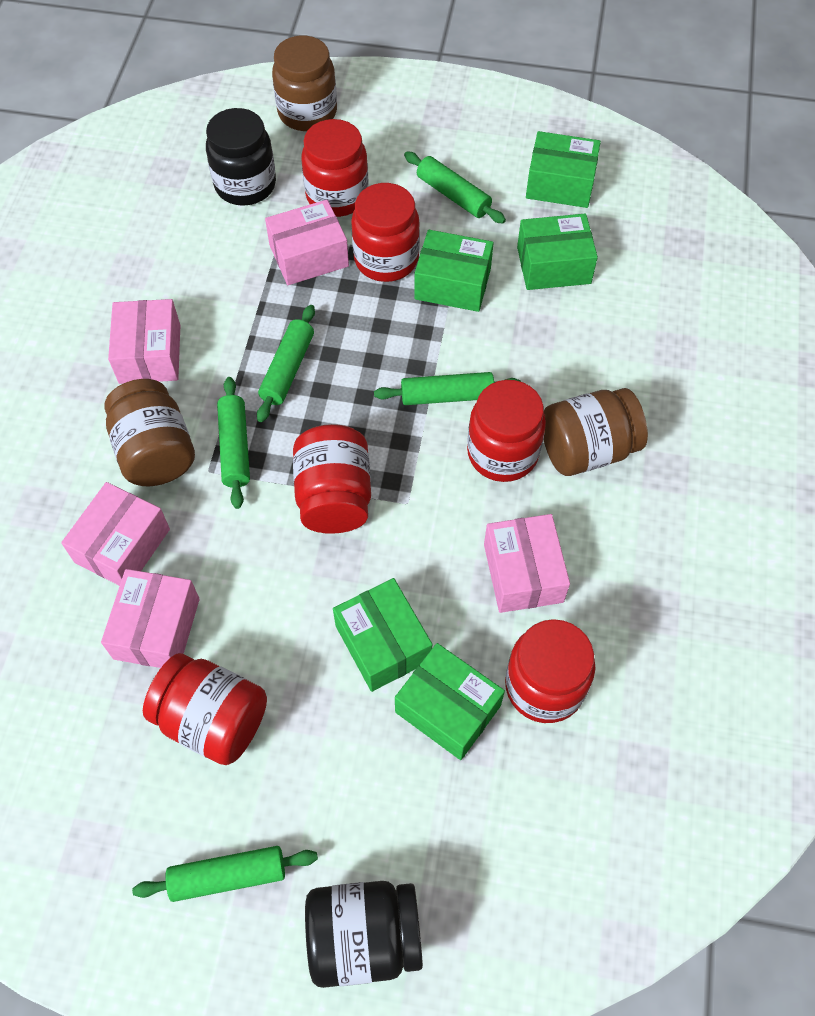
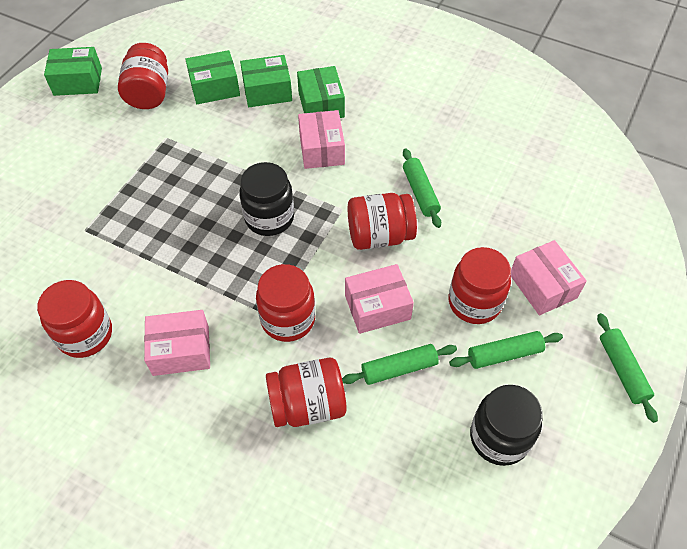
brown jar: [104,379,195,486] [272,36,337,131] [543,388,648,476] = 3 -> none = 0
green box: [333,578,432,692] [395,643,505,760] [414,230,494,312] [517,214,598,290] [526,131,601,208] = 5 -> [44,47,102,96] [185,50,240,104] [240,55,292,107] [297,66,345,118] = 4
green rolling pin: [132,846,318,902] [217,377,250,509] [257,305,315,422] [374,372,521,405] [404,152,506,224] = 5 -> [342,344,457,385] [403,148,441,228] [449,331,563,369] [597,313,658,423] = 4
pink box: [61,482,170,586] [101,569,200,668] [108,299,180,384] [265,200,349,285] [484,514,570,613] = 5 -> [144,310,210,376] [298,110,345,169] [345,264,414,334] [511,240,587,315] = 4

